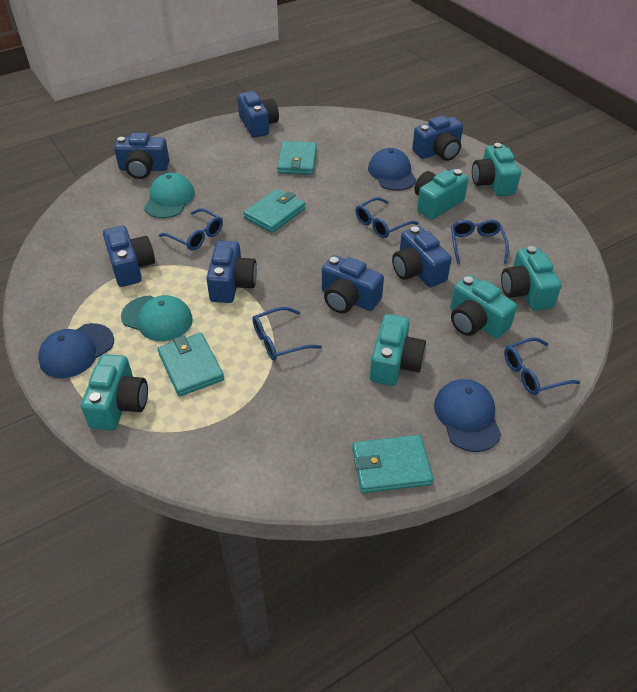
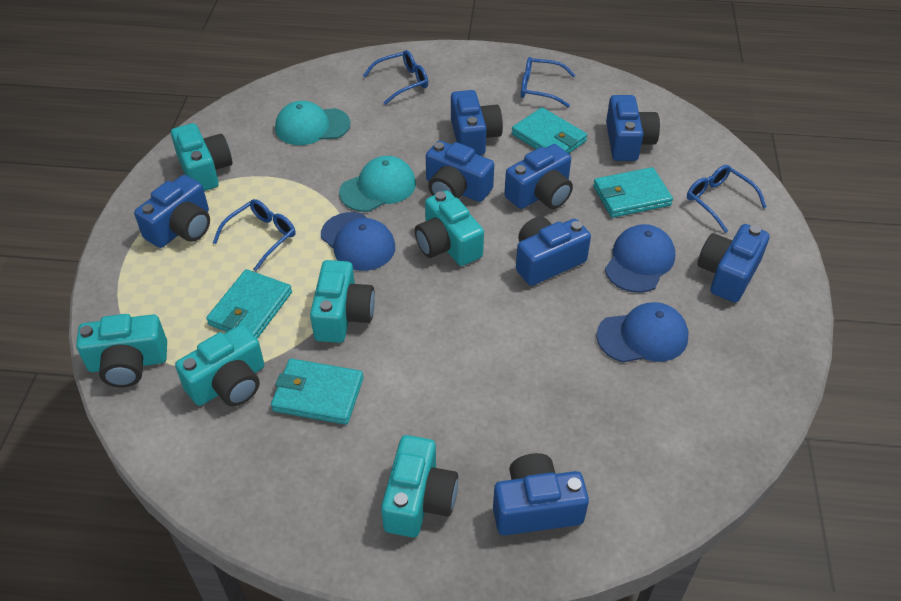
blue camera: [103,226,155,287] [114,133,169,179] [206,241,257,303] [237,91,279,138] [322,255,384,313] [392,226,451,287] [412,116,463,161] = 7 -> [134,175,210,248] [426,141,494,202] [451,90,503,155] [493,453,589,536] [504,144,573,209] [516,217,591,286] [606,95,660,161] [698,224,770,303] = 8
blue glasses: [159,208,223,251] [252,307,322,361] [356,197,419,238] [451,219,509,264] [504,337,580,395] = 5 -> [213,199,296,271] [363,50,428,105] [521,57,575,107] [687,165,767,233] = 4

